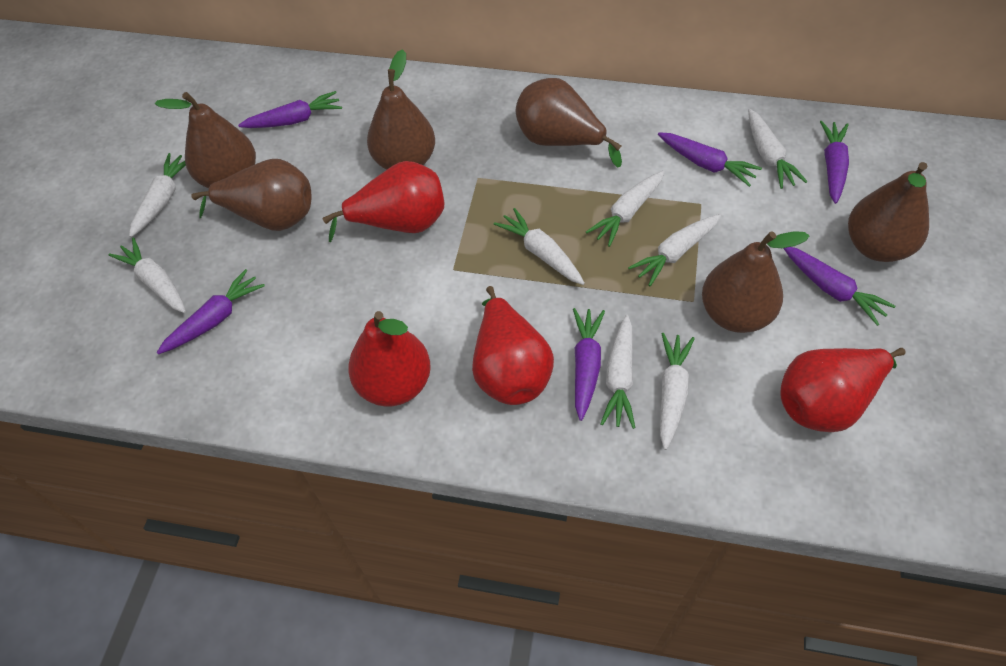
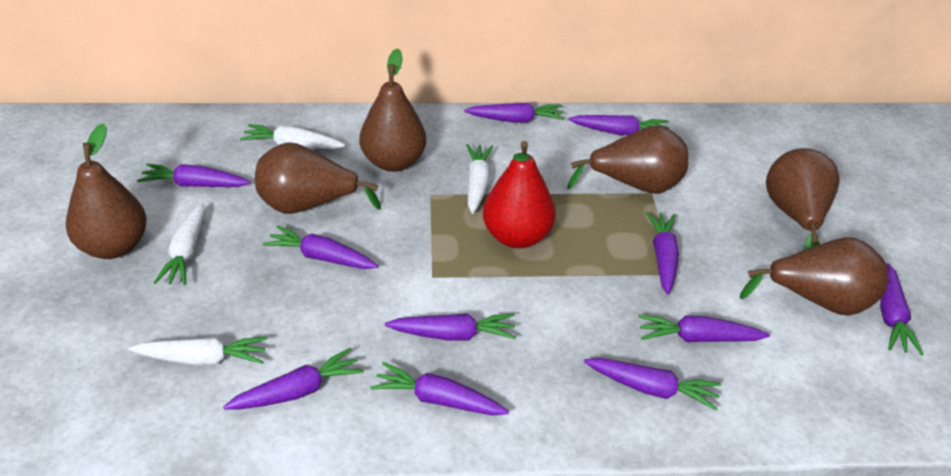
purple carrot: [157,269,265,354] [238,91,342,128] [573,308,605,421] [658,132,762,187] [783,247,895,326] [820,121,849,204] = 6 -> [137,163,251,187] [223,348,364,410] [263,225,379,269] [371,362,509,415] [385,313,516,341] [464,102,565,123] [568,115,669,135] [584,358,721,411] [638,314,770,342] [646,212,679,295] [880,263,924,355] = 11
red pear: [323,161,444,242] [348,311,431,406] [472,286,554,405] [780,348,906,432] = 4 -> [483,141,556,248] = 1
white carrot: [108,238,186,313] [129,153,186,237] [494,208,585,285] [586,171,664,247] [600,315,636,429] [628,214,721,286] [660,333,695,450] [748,109,808,189] = 8 -> [128,337,268,365] [153,202,205,285] [240,124,345,149] [466,144,493,214] = 4

